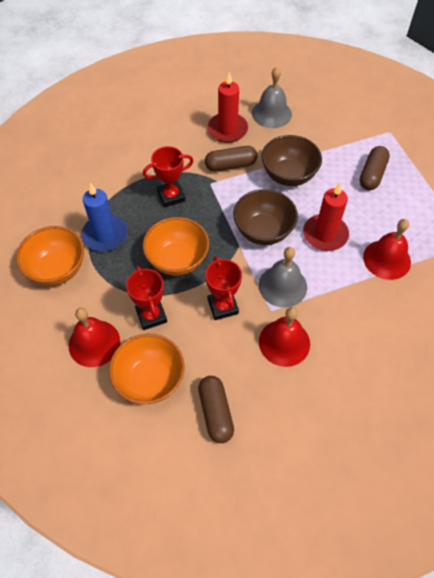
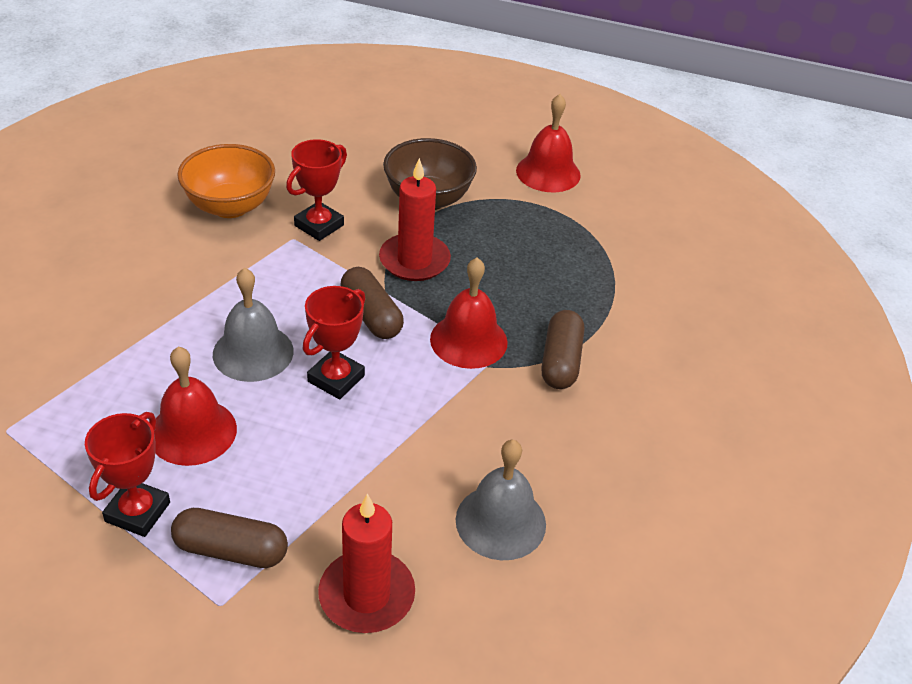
blue candle: [82,183,128,251] = 1 -> none = 0
brown bowl: [233,189,298,245] [262,135,322,186] = 2 -> [383,138,477,210] = 1
orange bowl: [16,226,84,286] [109,334,185,404] [143,217,209,276] = 3 -> [177,144,275,218] = 1

